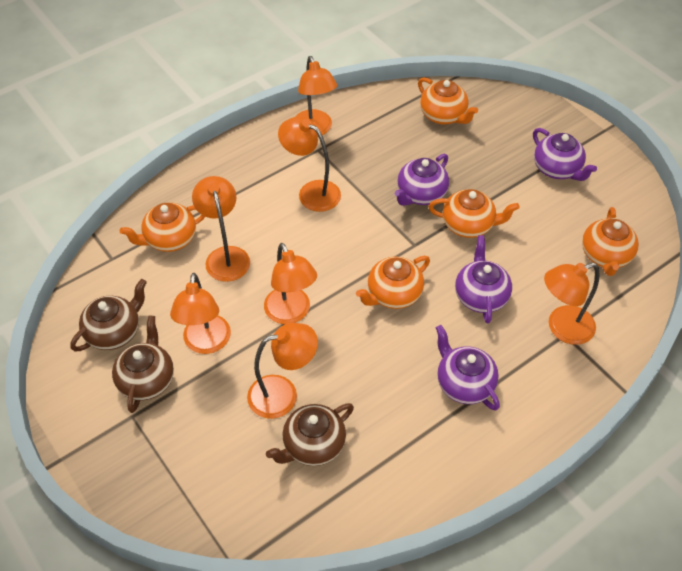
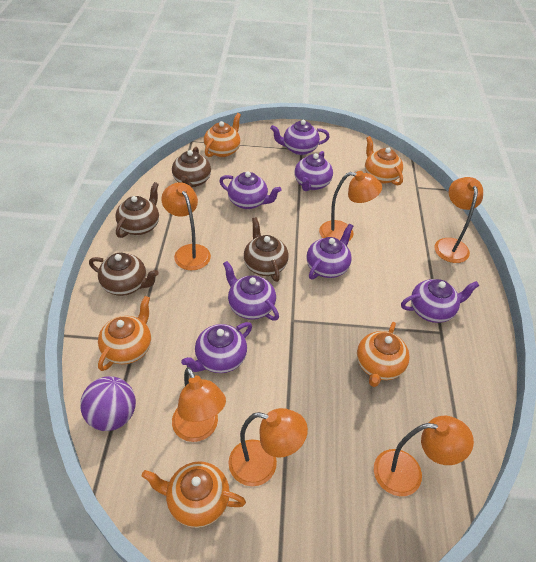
brown teapot: [70,279,147,351] [112,316,174,413] [266,403,354,466] = 3 -> [89,253,159,296] [115,182,159,238] [172,147,211,187] [244,217,289,282] = 4
orange lamp: [170,273,231,354] [192,176,250,282] [247,323,318,419] [264,243,317,324] [278,116,341,212] [295,56,337,135] [544,262,600,345] = 7 -> [161,182,211,270] [172,367,226,442] [228,408,308,486] [319,171,382,241] [374,416,474,496] [435,177,483,263] = 6
purple ball: none = 0 -> [80,376,136,431] = 1
purple teapot: [395,154,449,206] [436,325,500,411] [455,235,512,323] [533,128,597,181] = 4 -> [181,322,252,373] [220,172,282,209] [223,261,279,321] [270,120,330,155] [295,151,333,191] [307,224,353,279] [401,279,479,323] = 7

